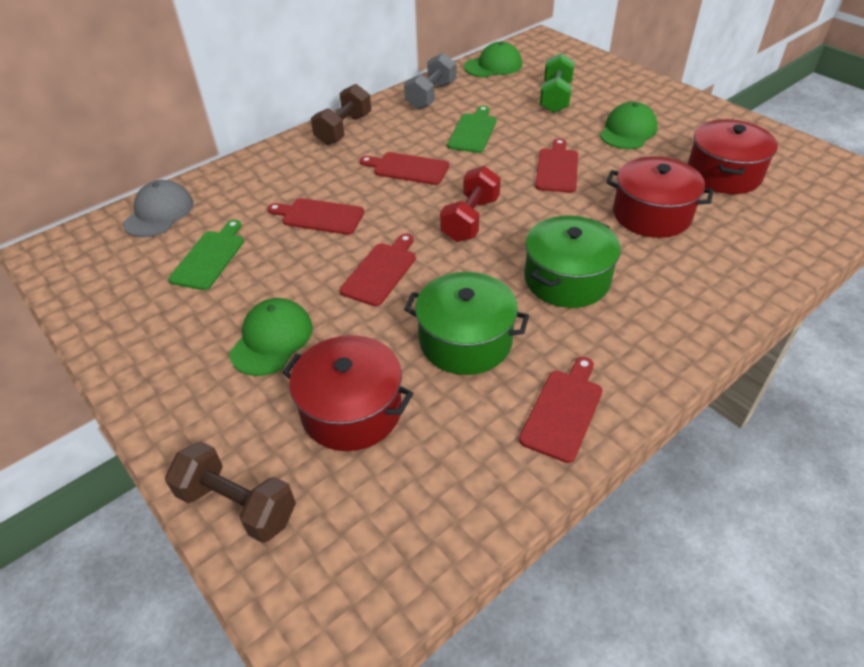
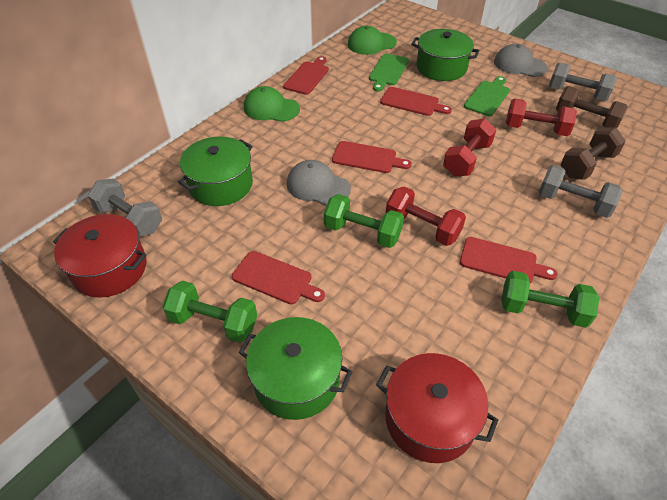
green cap: [229,298,313,376] [464,42,522,77] [600,102,658,149] = 3 -> [244,86,300,122] [348,26,397,55] = 2
green dumbbell: [540,53,575,113] = 1 -> [163,281,257,343] [324,194,404,248] [501,271,600,328] = 3
green pot: [404,272,529,375] [524,215,621,308] = 2 -> [178,137,253,206] [238,317,353,420] [411,29,479,81] = 3
grey cap: [123,180,194,237] = 1 -> [287,160,351,206] [494,44,548,77] = 2
grey dumbbell: [404,53,456,110] = 1 -> [88,179,162,237] [539,165,623,218] [549,62,617,101] = 3
red dumbbell: [440,166,501,242] = 1 -> [386,186,466,246] [443,118,496,176] [506,98,577,136] = 3
red pot: [282,335,413,451] [606,156,714,238] [688,119,778,194] = 3 -> [53,214,147,298] [376,353,498,463] = 2

